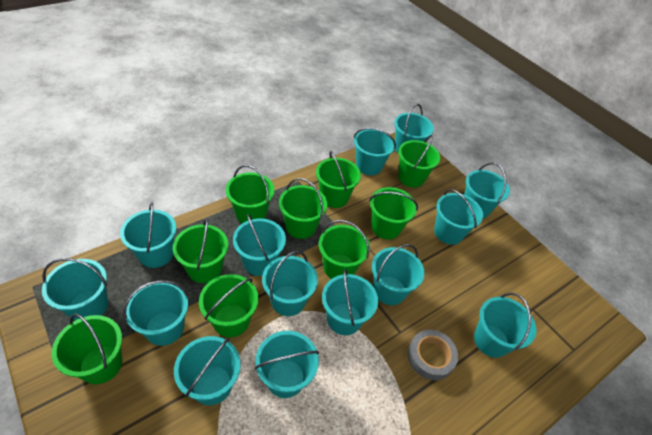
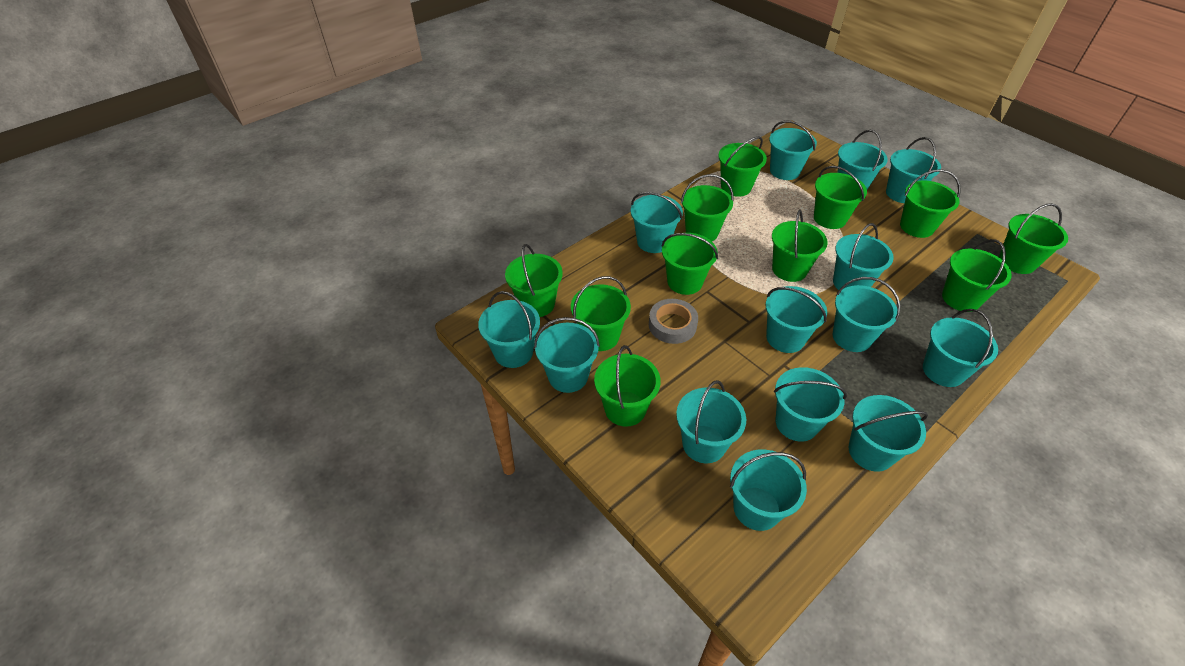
green bucket: [51,313,122,384] [173,218,228,283] [199,274,258,337] [226,165,274,223] [279,178,327,239] [316,151,361,208] [319,220,370,279] [369,187,418,240] [398,135,440,188] = 9 -> [505,244,563,317] [571,276,631,351] [594,345,661,427] [662,233,718,295] [681,174,734,241] [718,136,767,197] [772,210,828,282] [814,166,867,229] [900,169,961,238] [942,239,1012,312] [999,203,1068,274] = 11

